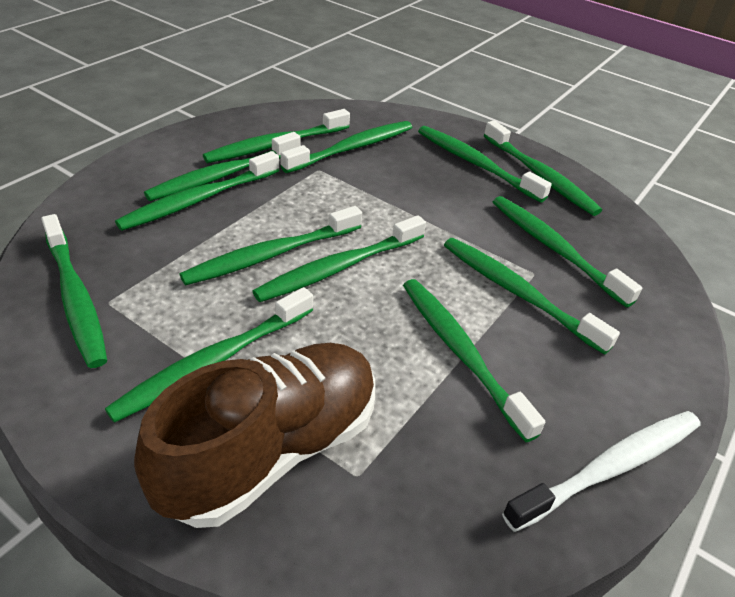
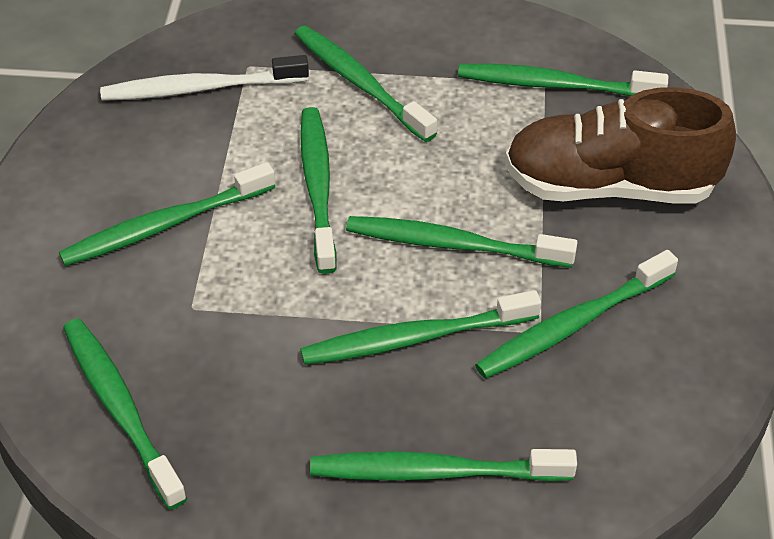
green toothbrush: [41,214,107,368] [105,287,313,423] [115,151,279,231] [144,132,300,201] [179,206,362,285] [203,109,350,163] [252,215,426,302] [280,121,412,173] [403,279,545,442] [418,126,552,202] [444,238,620,355] [484,120,602,216] [493,196,642,307] = 13 -> [59,162,275,266] [63,319,187,510] [295,26,437,142] [300,107,337,274] [301,290,541,365] [310,449,577,481] [346,216,578,268] [458,64,668,96] [475,250,678,379] = 9

